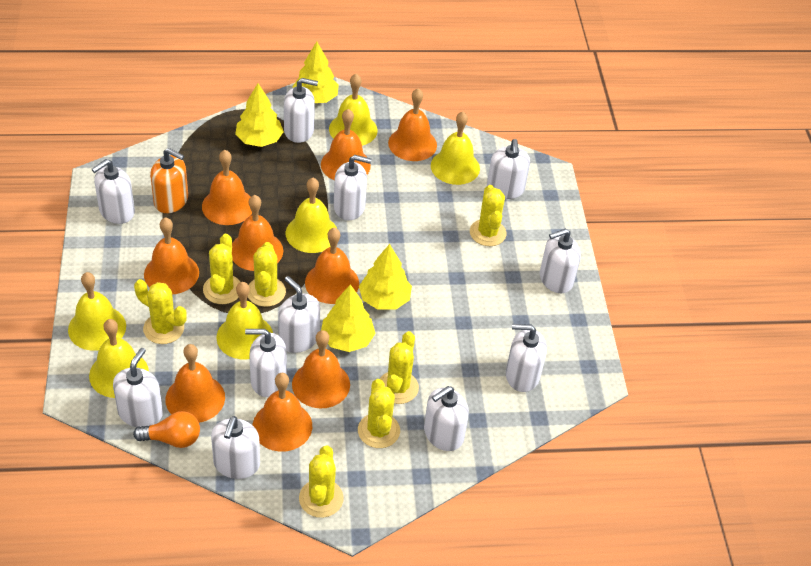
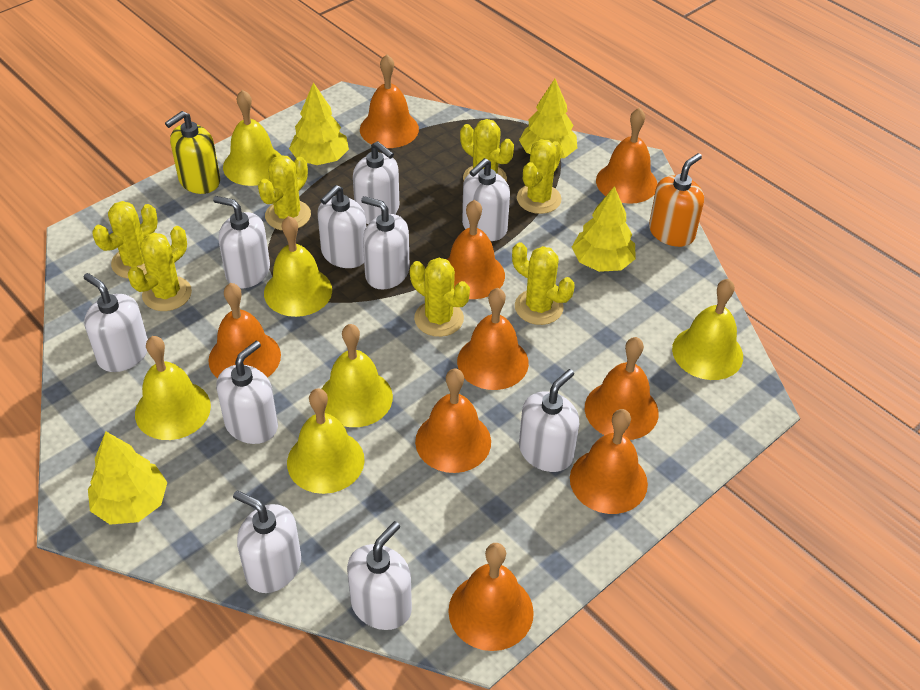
orange light bulb: [133,411,200,448] = 1 -> none = 0
white soap dispenser: [92,159,135,224] [113,348,163,427] [211,416,260,479] [245,329,287,397] [278,276,320,353] [284,78,318,143] [334,155,371,220] [424,386,469,451] [487,139,530,199] [506,324,547,392] [540,228,581,293] = 11 -> [83,273,148,372] [213,196,270,288] [216,341,278,444] [233,491,301,593] [317,185,366,268] [347,521,412,630] [353,141,399,224] [361,196,410,290] [462,158,510,241] [519,369,579,472] = 10
yellow soap dispenser: none = 0 -> [165,111,220,194] = 1

